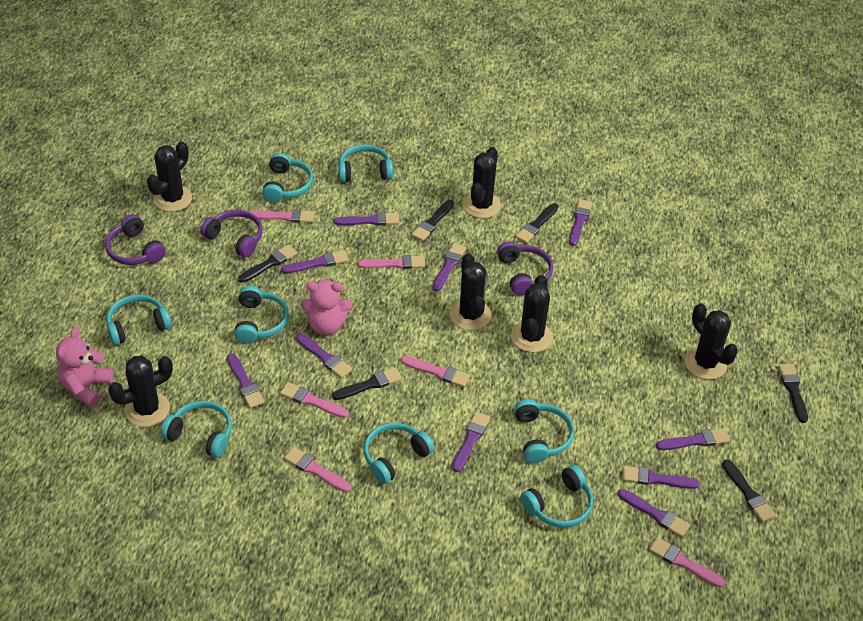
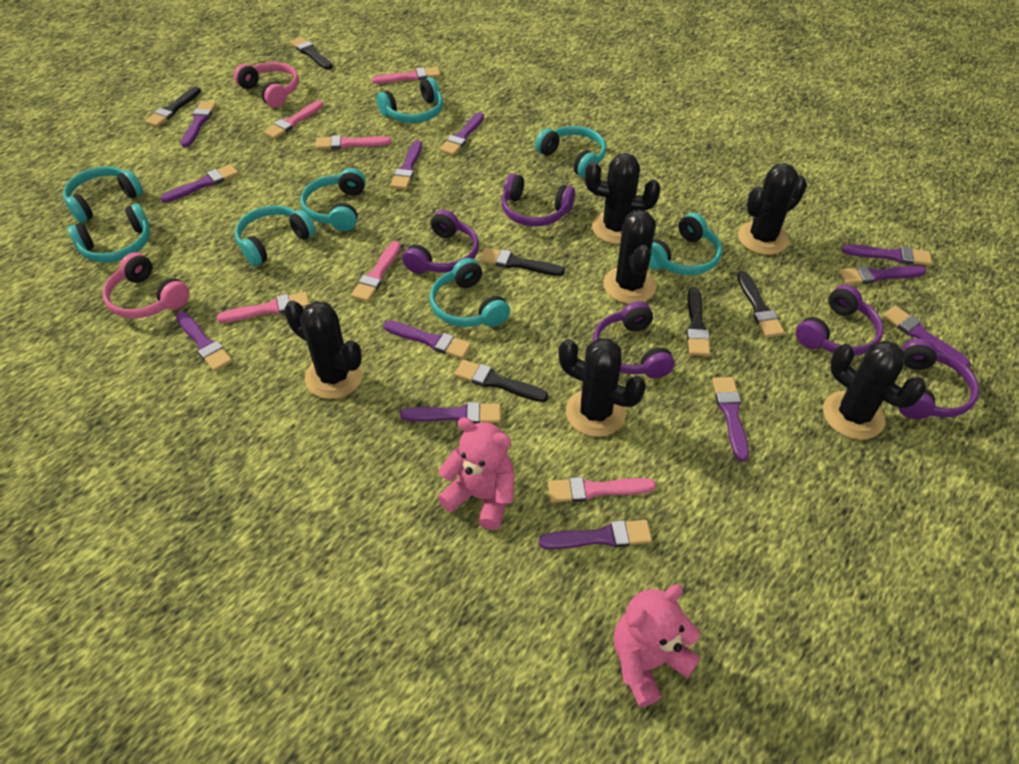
pink headphones: none = 0 -> [102,252,190,318] [234,62,299,108] = 2
purple brush: [227,353,265,408] [282,250,348,273] [296,334,352,378] [334,212,399,226] [432,243,466,292] [452,412,490,472] [569,199,592,246] [618,489,690,537] [622,466,699,489] [656,428,730,450] = 10 -> [161,164,239,203] [176,311,232,371] [181,101,216,147] [383,320,471,359] [390,140,422,190] [400,402,501,424] [440,112,484,156] [539,520,652,549] [712,377,749,462] [839,266,926,285] [842,245,932,266] [883,306,970,367] = 12
purple headphones: [105,215,166,265] [200,210,262,258] [497,241,553,295] = 3 -> [402,210,479,274] [502,173,575,227] [593,301,675,379] [796,285,884,356] [898,339,979,419] = 5

